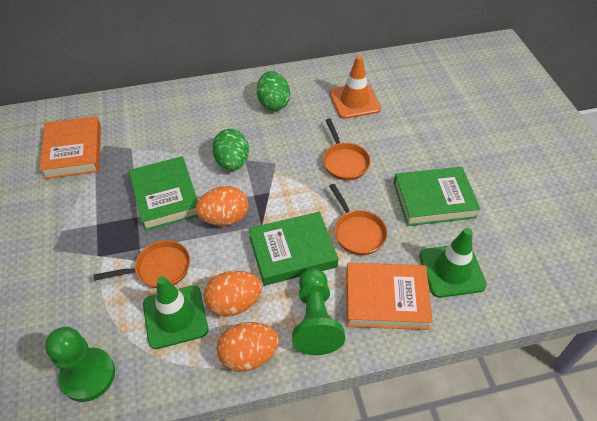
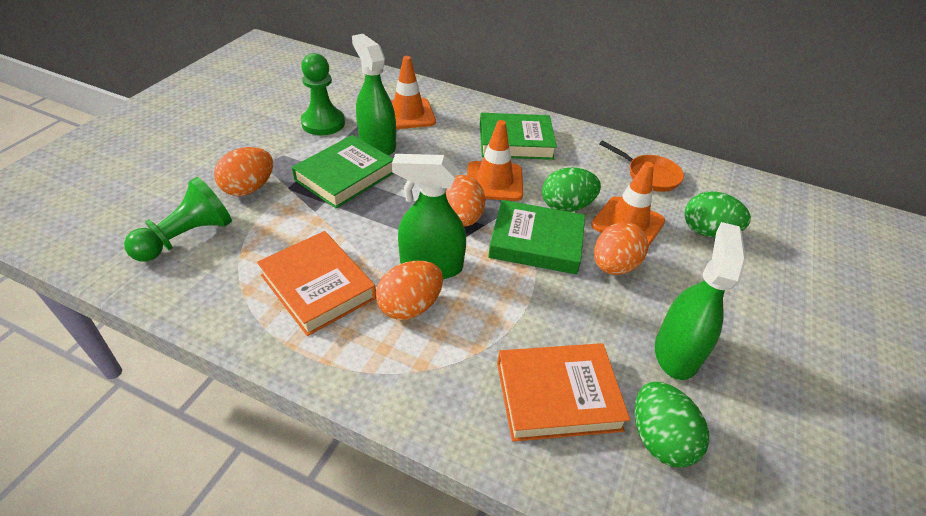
green egg: [212,129,249,171] [257,71,290,111] = 2 -> [542,167,601,212] [635,382,709,467] [684,191,751,237] = 3
green spray bottle: none = 0 -> [352,34,396,156] [392,154,466,279] [655,222,746,380] = 3
green traffic cone: [143,276,208,349] [419,228,487,298] = 2 -> none = 0
orange egg: [195,186,248,226] [203,271,262,317] [216,322,279,372] = 3 -> [214,147,273,196] [376,261,443,320] [446,175,486,227] [594,222,649,275] = 4
orange pan: [94,240,190,288] [323,118,371,181] [329,184,387,255] = 3 -> [599,140,684,192] = 1
orange traffic cone: [329,55,381,119] = 1 -> [391,56,436,129] [467,120,523,201] [591,162,665,247] = 3

